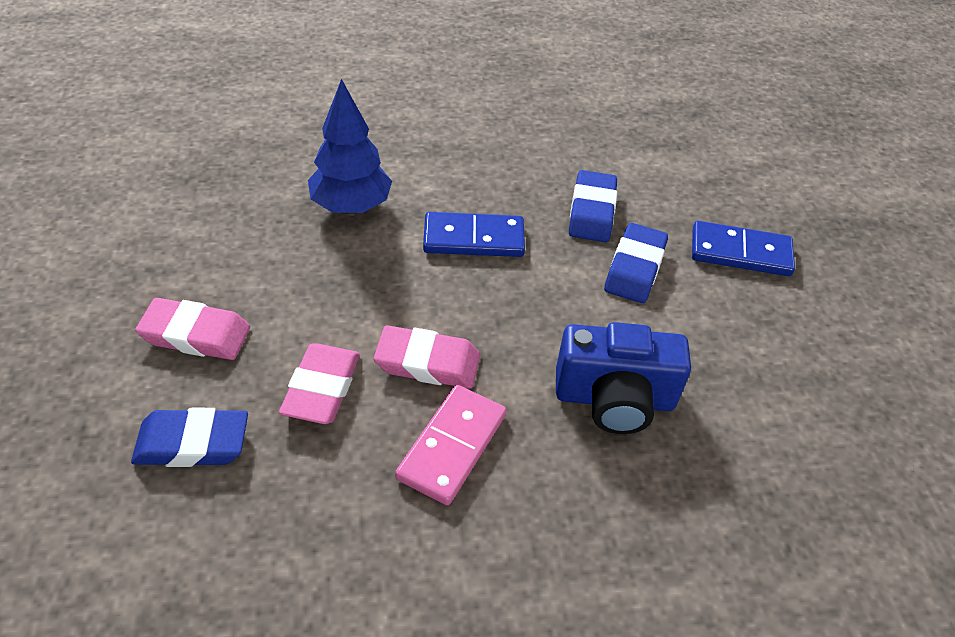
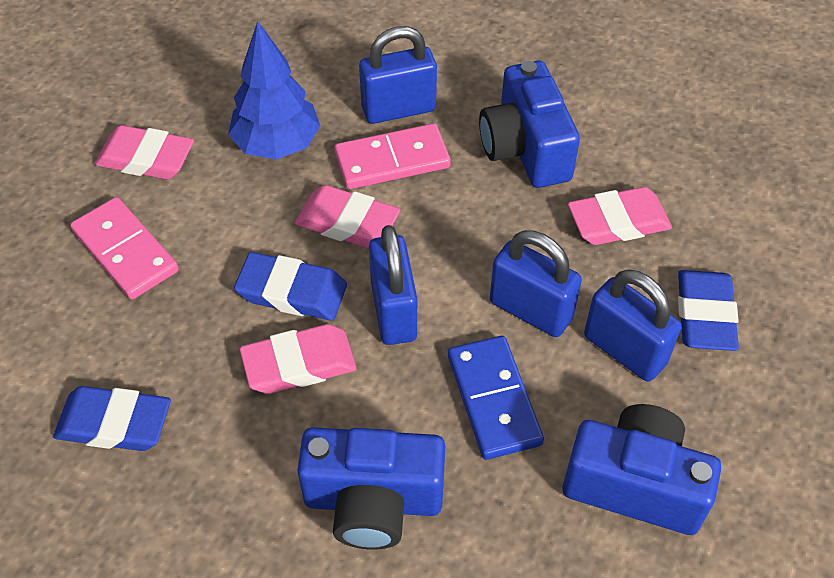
blue camera: [556,322,691,434] = 1 -> [297,427,445,550] [479,61,580,188] [562,404,721,535] = 3
blue domino: [423,212,525,257] [692,221,795,276] = 2 -> [448,336,544,460] = 1
blue padlock: none = 0 -> [359,26,437,124] [369,225,417,345] [490,230,582,337] [584,270,682,382] = 4
pink domino: [395,385,506,505] = 1 -> [70,197,179,299] [334,123,451,189] = 2
pink eraser: [135,298,250,360] [279,343,360,424] [374,325,480,389] = 3 -> [95,125,194,179] [240,324,357,394] [295,185,400,248] [568,187,672,245] = 4

